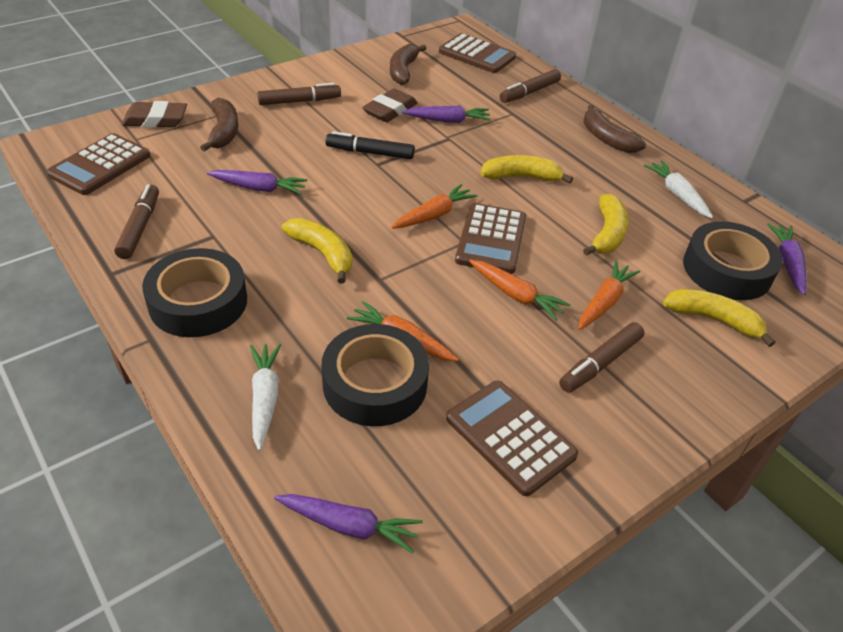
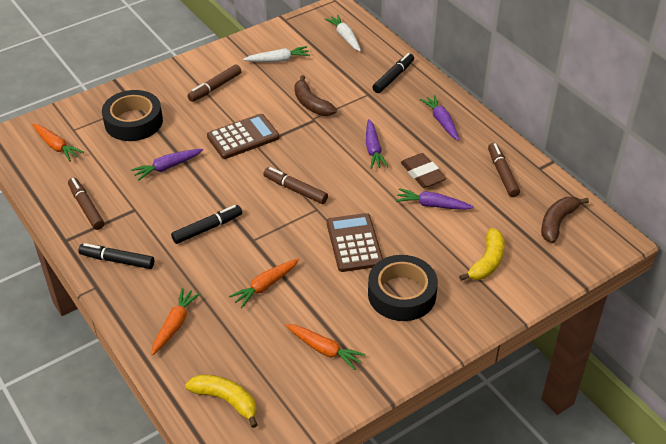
black marker: [326,131,415,159] = 1 -> [78,243,154,269] [171,205,242,244] [372,53,414,93] = 3
black tape: [142,248,247,337] [322,324,429,426] [683,221,783,300] = 3 -> [102,90,163,141] [368,255,438,321] = 2
brown banana: [200,98,238,152] [390,44,427,85] [583,105,646,153] = 3 -> [294,75,337,116] [541,197,589,243] = 2
brown calculator: [47,133,151,195] [439,33,516,73] [446,380,578,496] [455,203,526,274] = 4 -> [207,114,279,159] [327,213,383,272] = 2
brown eraser: [122,101,187,128] [362,89,417,122] = 2 -> [401,153,446,188] = 1
yellow banana: [282,218,352,283] [481,155,573,184] [583,194,628,256] [663,289,776,347] = 4 -> [185,374,258,428] [459,228,505,281] = 2

